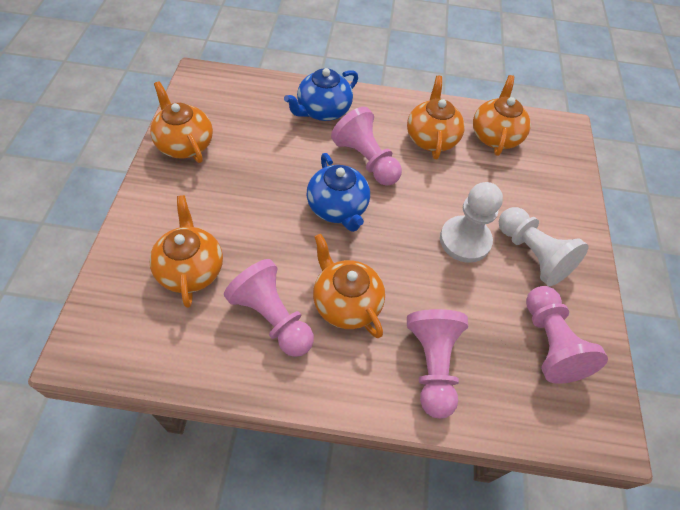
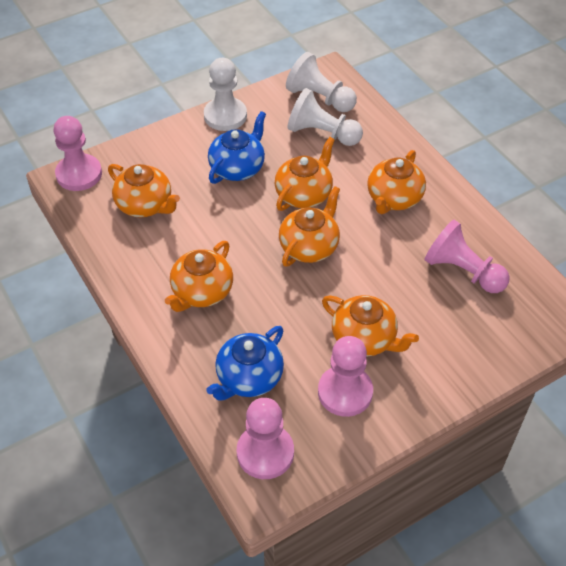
orange teapot: [149,195,223,308] [150,81,213,163] [313,234,385,338] [407,76,465,159] [473,75,531,156] = 5 -> [108,164,180,217] [165,241,233,312] [275,137,335,211] [279,186,340,267] [322,295,419,356] [367,150,426,214] = 6
white pawn: [440,182,503,263] [499,207,588,286] = 2 -> [204,58,247,131] [286,52,357,112] [288,88,363,146] = 3

